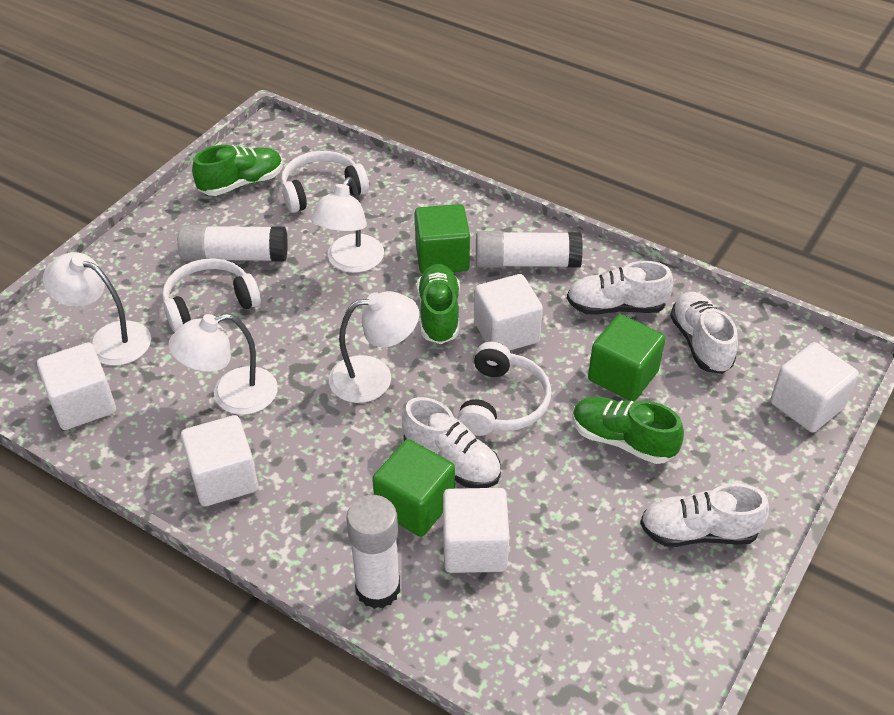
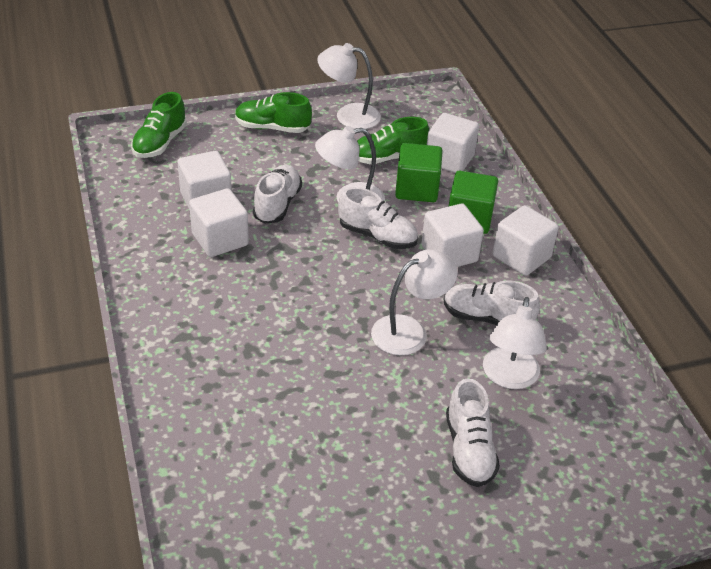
green cube: [373,439,455,537] [415,204,470,274] [588,314,666,401] = 3 -> [395,143,442,202] [448,171,498,234] = 2
white glue stick: [178,225,288,262] [346,495,400,609] [476,231,583,268] = 3 -> none = 0
white headphones: [162,258,261,332] [281,151,369,213] [457,342,551,436] = 3 -> none = 0

